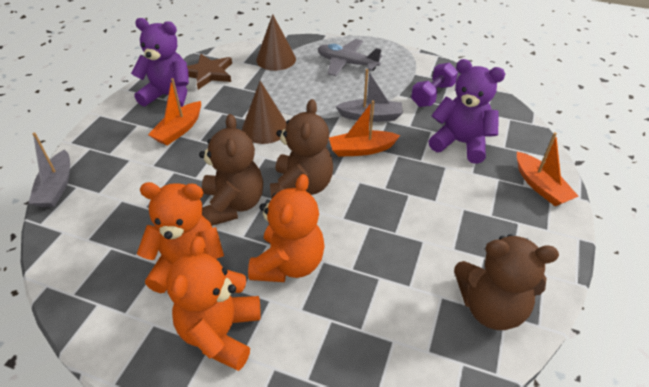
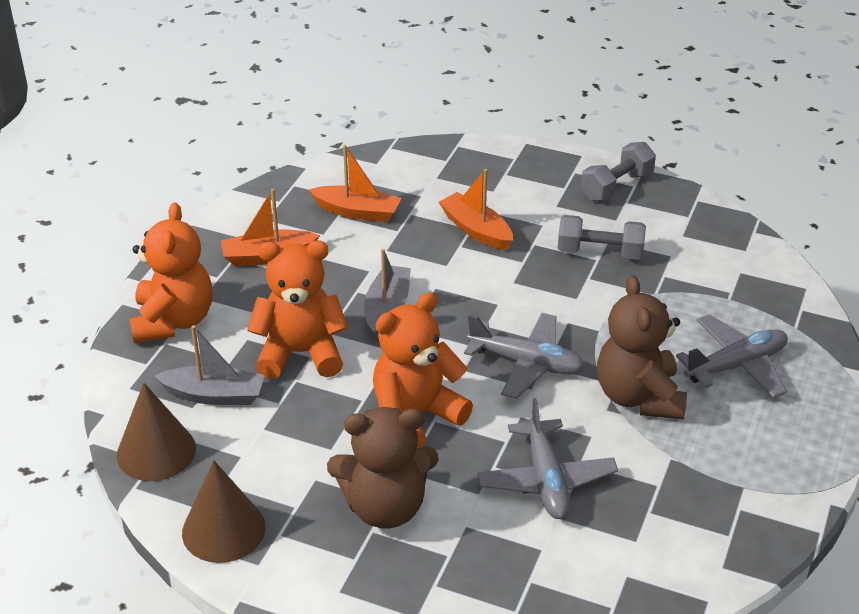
brown star: [187,54,232,90] = 1 -> none = 0
brown teddy bear: [199,114,263,226] [270,99,333,199] [454,234,559,330] = 3 -> [327,407,439,529] [597,275,687,420] = 2
grey dumbbell: none = 0 -> [558,215,646,260] [581,142,656,201] = 2
grey plane: [318,39,382,76] = 1 -> [464,313,585,399] [477,398,618,519] [676,314,788,398] = 3
purple dumbbell: [411,63,458,107] = 1 -> none = 0
purple teddy bear: [131,18,189,107] [428,59,505,164] = 2 -> none = 0

